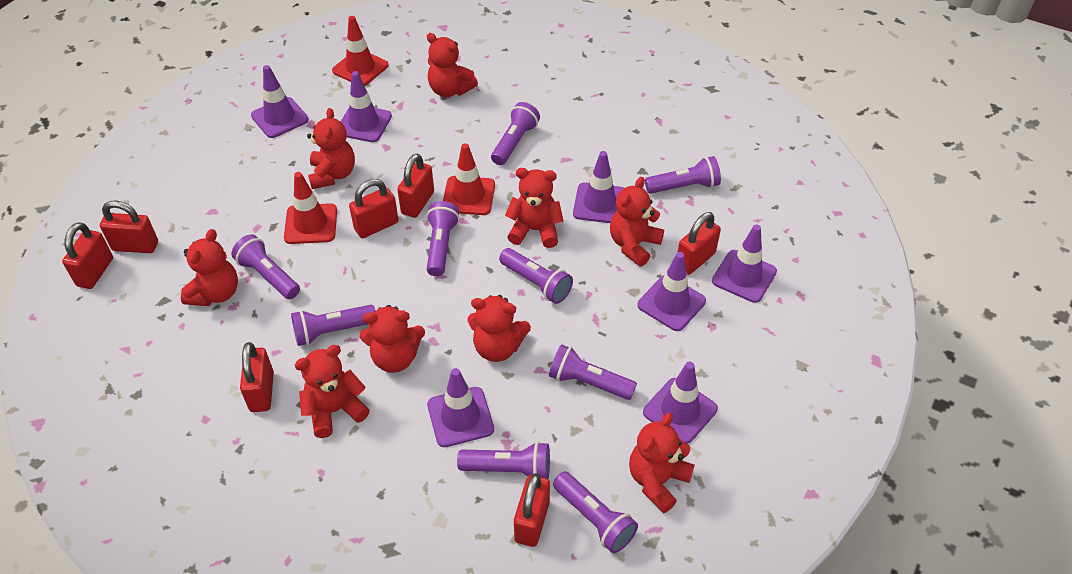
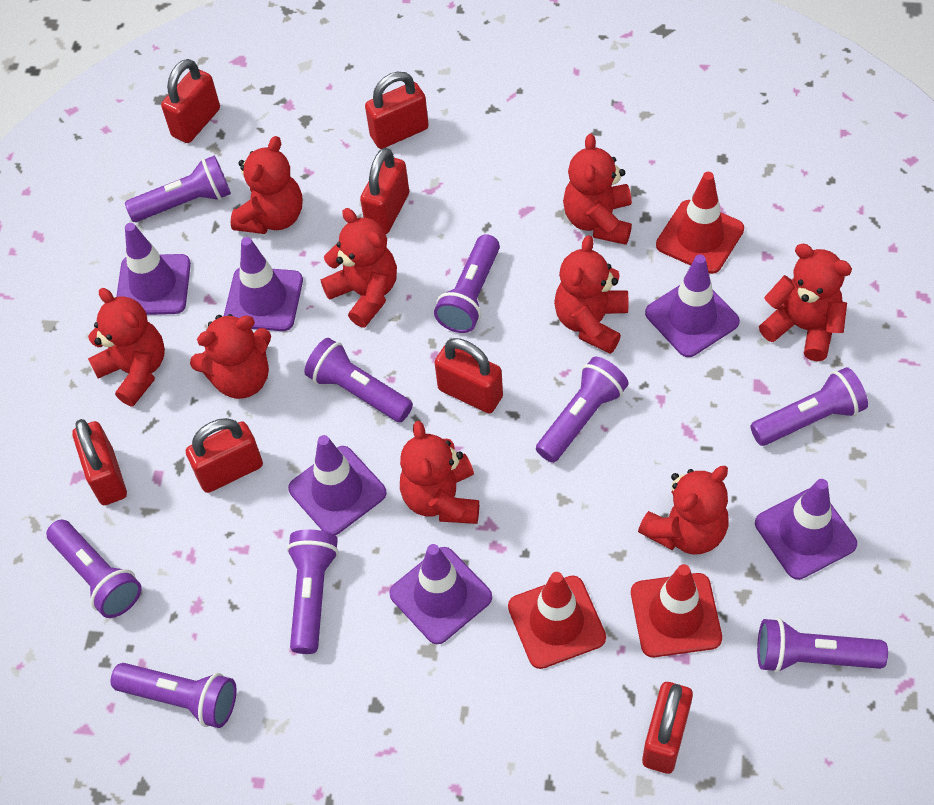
purple traffic cone: [251,65,309,138] [340,71,392,142] [427,368,494,447] [573,151,624,223] [637,252,706,331] [643,361,718,444] [712,225,777,303] = 7 -> [116,223,191,315] [224,237,303,331] [288,435,387,535] [389,544,492,644] [645,255,740,357] [755,479,857,580] = 6

